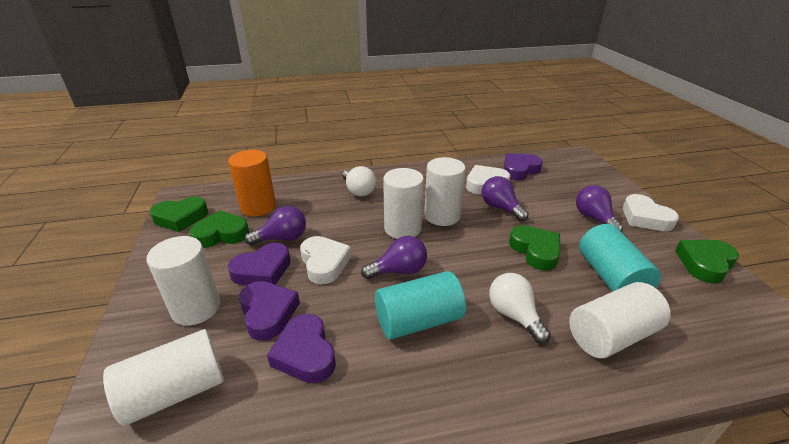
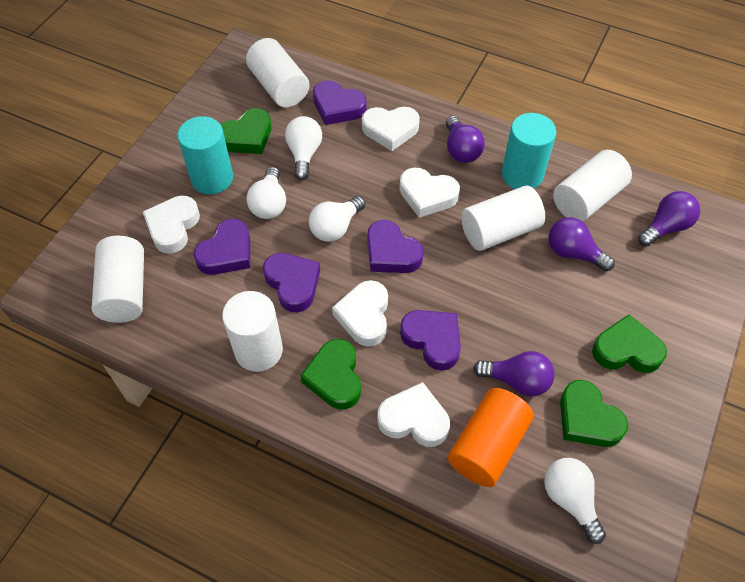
purple heart: [228,243,290,285] [239,281,300,341] [267,314,336,383] [504,153,543,180] = 4 -> [194,219,250,275] [263,253,320,312] [313,80,366,125] [367,220,424,273] [400,310,461,371] = 5
white heart: [300,236,352,284] [466,165,510,194] [623,194,679,231] = 3 -> [143,196,200,254] [332,280,388,347] [362,107,420,151] [377,382,450,447] [399,168,460,218] = 5
white light bulb: [343,166,376,197] [489,273,551,344] = 2 -> [247,167,286,219] [285,116,322,180] [309,196,366,242] [544,458,606,544] = 4

